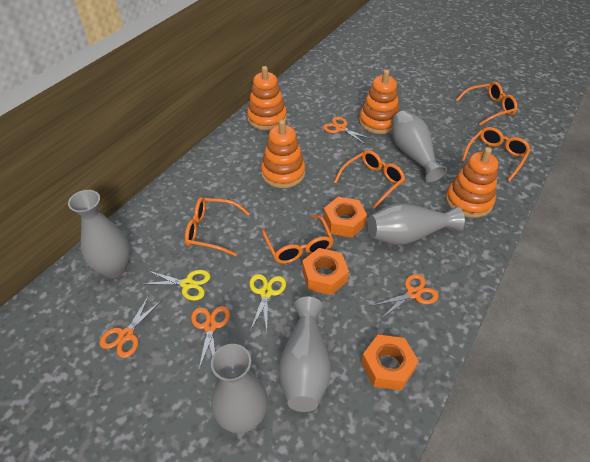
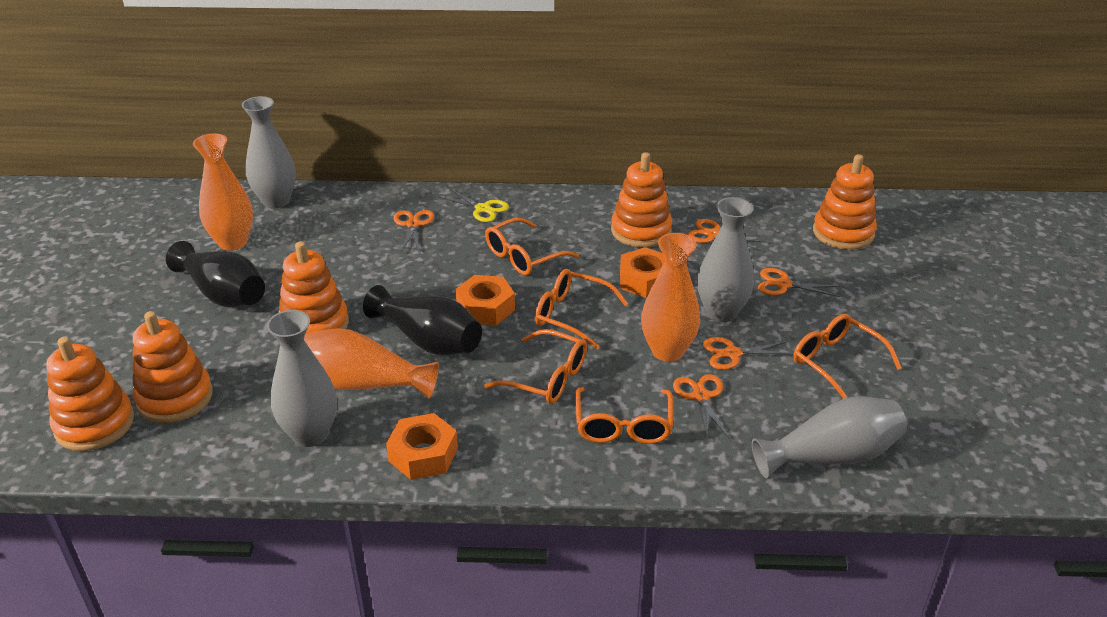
black vase: none = 0 -> [166,241,265,307] [363,285,482,355] = 2
grey vase: [68,190,130,278] [211,344,268,433] [279,296,331,412] [368,203,465,245] [392,110,447,182] = 5 -> [242,96,296,208] [267,310,337,447] [697,197,754,322] [752,396,907,478] = 4
orange scissors: [100,295,162,358] [191,306,230,372] [323,117,372,145] [371,274,439,318] = 4 -> [393,210,434,252] [673,374,730,439] [688,219,765,251] [703,337,793,370] [758,268,840,297] = 5
orange stacking toy: [247,66,287,130] [261,120,305,188] [359,69,399,134] [446,147,498,218] = 4 -> [46,337,134,451] [133,311,213,423] [278,241,349,333] [611,152,672,247] [813,154,877,250] = 5
orange vase: none = 0 -> [193,134,253,251] [304,328,439,399] [641,233,700,362] = 3
yellow scissors: [143,270,211,301] [249,274,286,331] = 2 -> [439,188,509,222] = 1

